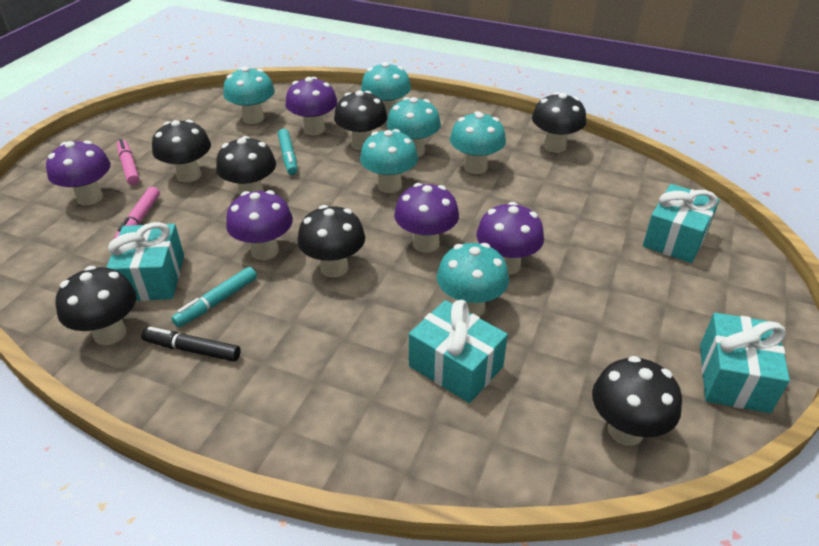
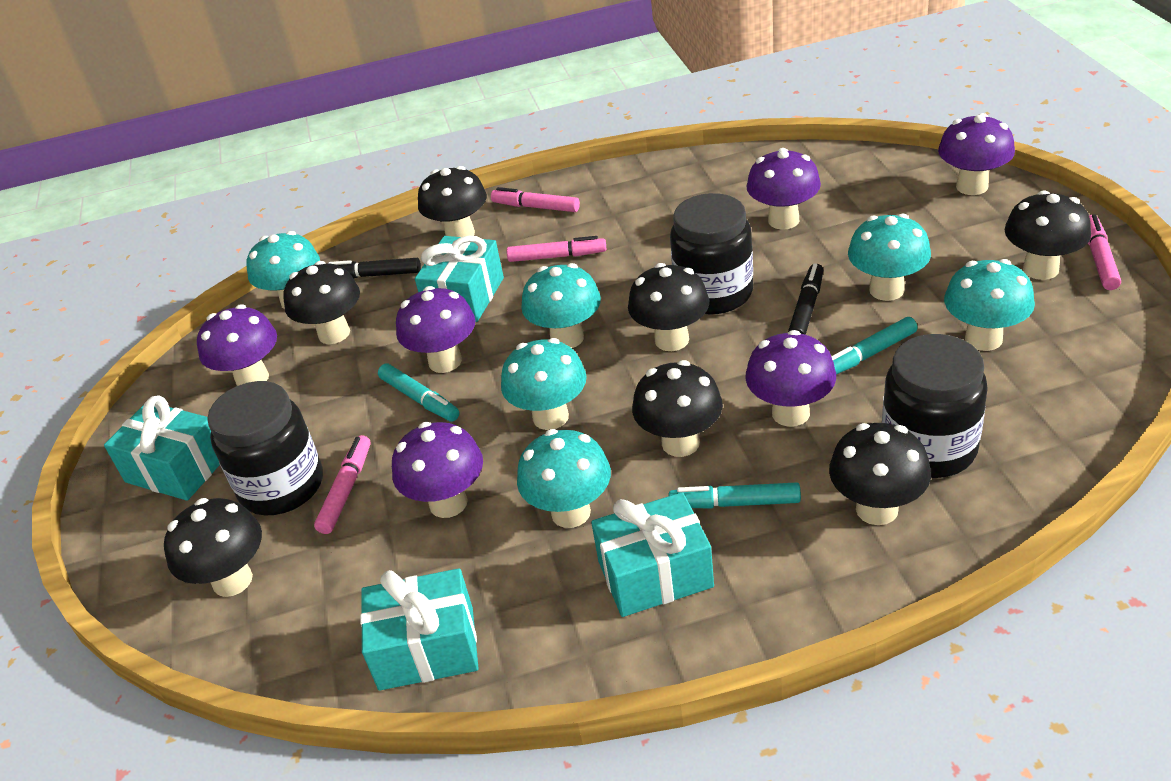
black jar: none = 0 -> [207,381,323,515] [670,193,753,314] [882,334,988,478] = 3
black marker: [141,327,241,362] = 1 -> [329,258,421,278] [788,263,823,335] = 2
pink marker: [113,187,160,239] [117,139,140,185] = 2 -> [314,435,371,534] [491,187,580,212] [507,236,606,262] [1088,214,1121,290] = 4
purple mushroom: [46,140,111,205] [226,190,293,260] [285,77,337,135] [394,183,459,253] [477,202,544,275] = 5 -> [197,304,277,386] [392,422,483,518] [396,286,475,373] [745,330,836,427] [746,148,821,230] [938,113,1015,195] = 6
turquoise marker: [171,267,257,327] [278,129,297,175] = 2 -> [378,364,459,422] [669,482,801,509] [831,317,918,374] = 3

